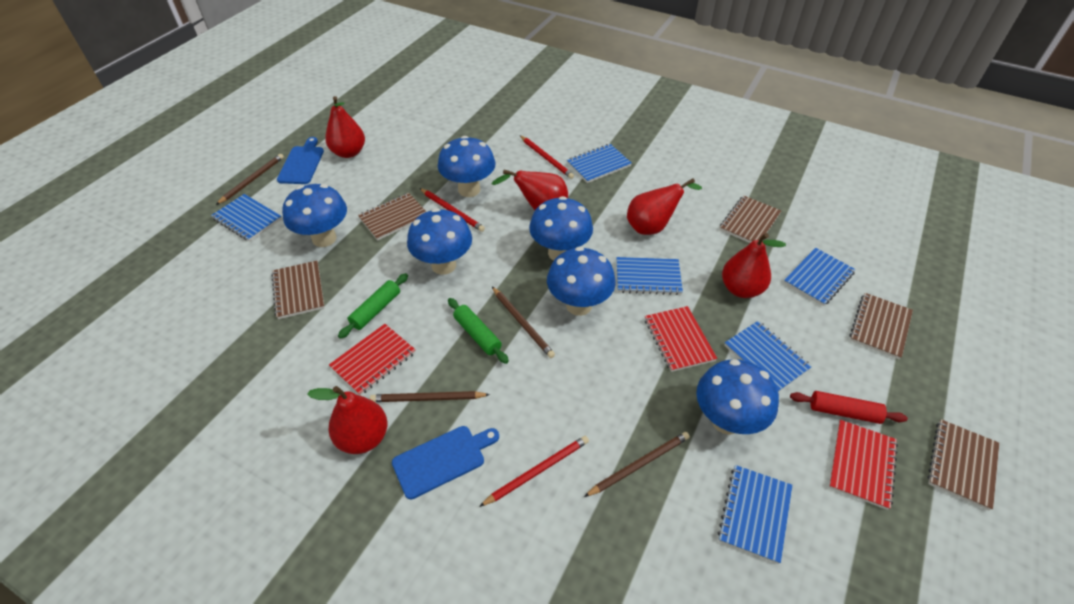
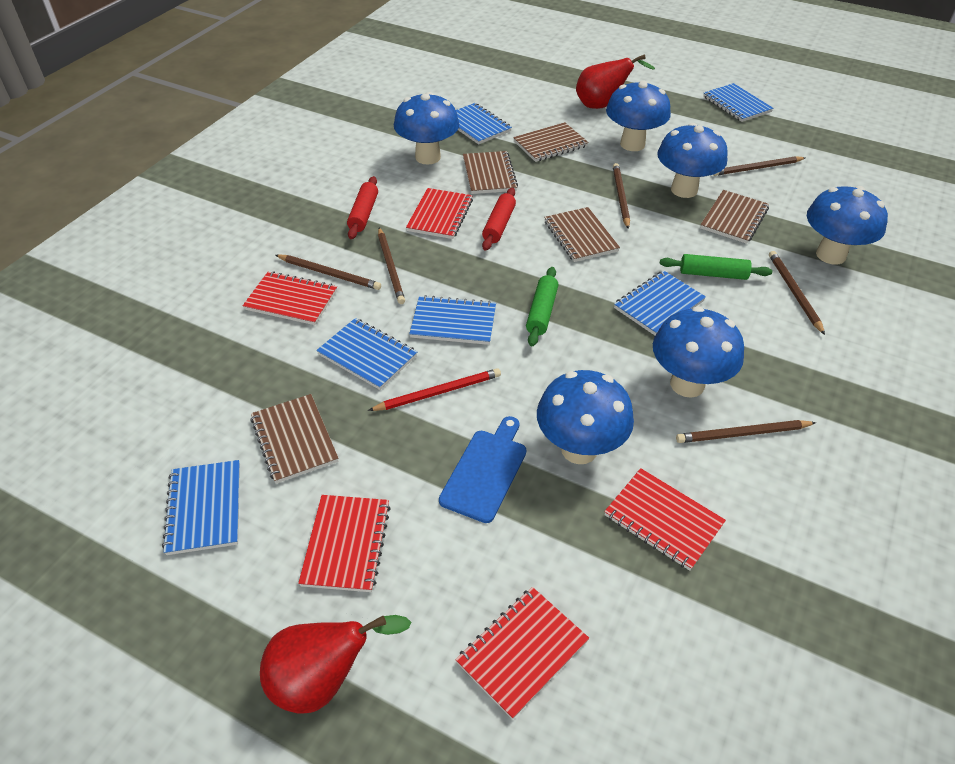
blue cutting board: [277,137,324,184] [392,426,499,499] = 2 -> [439,416,526,523] = 1
brown pencil: [216,154,284,205] [370,391,490,402] [492,287,555,358] [584,432,690,497] = 4 -> [276,254,381,290] [378,228,405,304] [613,163,630,229] [676,420,816,443] [713,156,805,176] [769,251,825,335] = 6
red notebook: [329,324,416,396] [645,306,717,372] [829,420,898,510] = 3 -> [243,271,337,325] [298,495,391,592] [406,188,473,239] [456,587,589,719] [604,468,726,571] = 5
red pear: [307,386,387,454] [325,96,365,158] [492,170,568,210] [627,178,702,235] [722,233,786,298] = 5 -> [260,615,411,713] [576,54,655,109] = 2
red pencil: [420,188,485,232] [479,436,589,507] [520,136,574,179] = 3 -> [368,368,501,411] = 1
red rolling pin: [790,391,908,424] = 1 -> [347,176,378,239] [482,188,516,251] = 2

